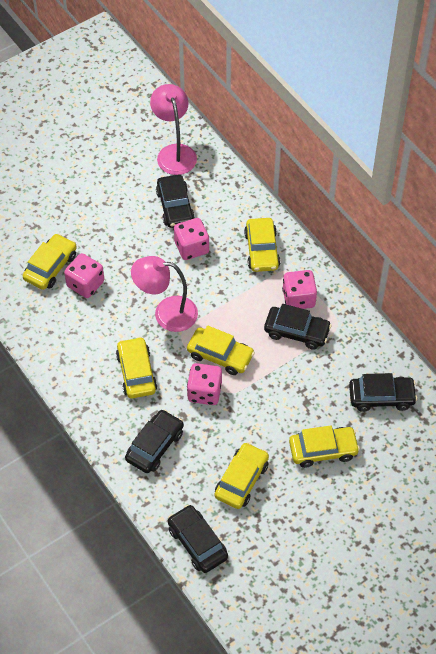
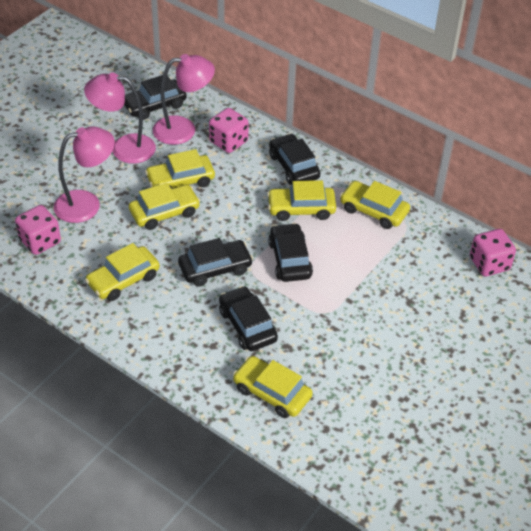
pink dice: [64,253,104,298] [174,218,209,260] [187,363,222,405] [282,270,317,309] = 4 -> [15,205,61,255] [209,108,249,153] [470,229,516,276] = 3
pink lamp: [131,256,198,332] [150,84,197,175] = 2 -> [54,126,115,223] [84,73,156,164] [153,54,215,145] = 3

